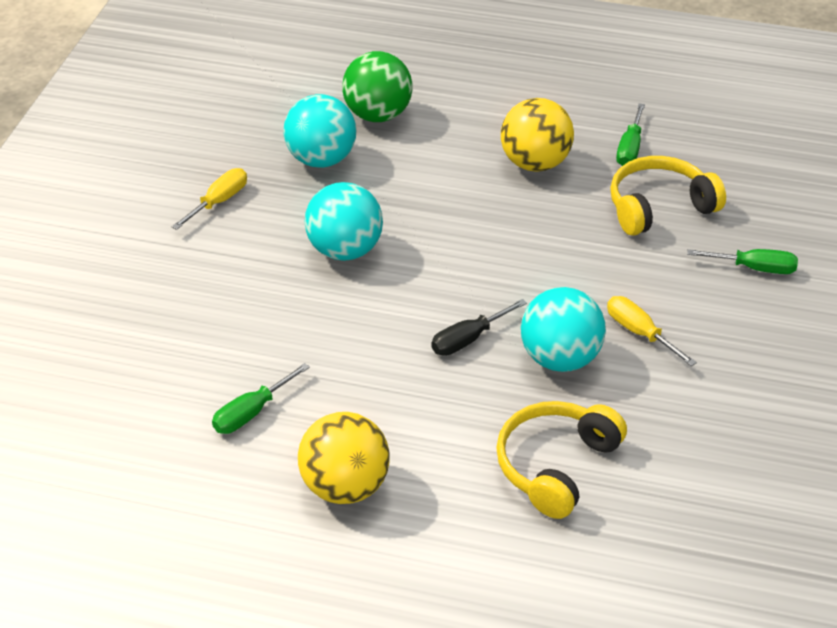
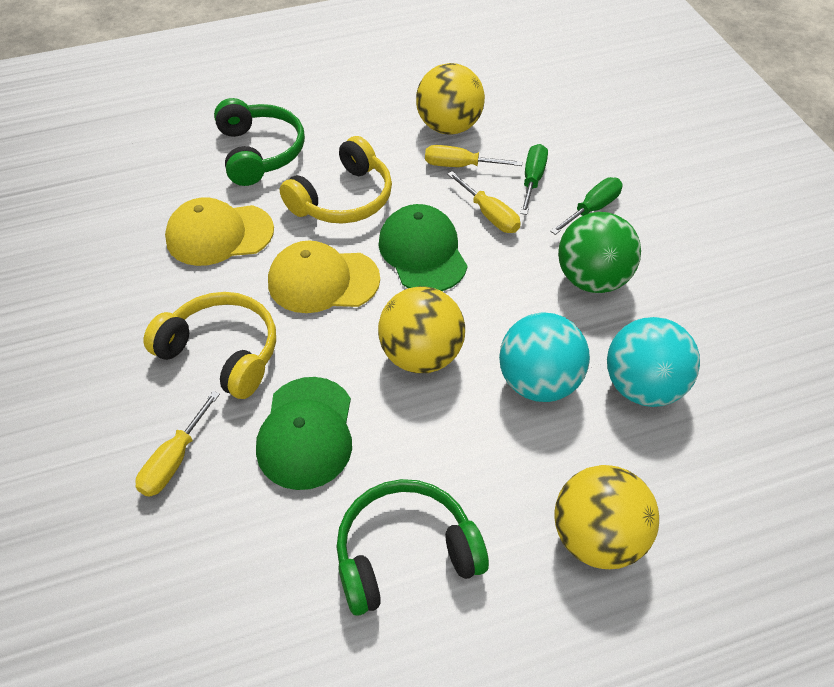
black screwdriver: [431,299,527,356] = 1 -> none = 0
green cap: none = 0 -> [256,377,352,490] [378,204,468,291] = 2
green headphones: none = 0 -> [214,98,305,186] [337,479,489,616] = 2
green screwdriver: [212,363,310,434] [616,103,645,166] [687,249,798,274] = 3 -> [520,144,548,215] [550,177,623,235] = 2
turquoise ball: [283,94,357,168] [305,182,383,261] [521,287,606,372] = 3 -> [499,312,590,402] [607,317,700,407] = 2
yellow ball: [298,412,390,504] [501,98,574,172] = 2 -> [378,286,465,373] [416,63,485,135] [554,465,659,569] = 3
yellow cap: none = 0 -> [165,197,274,266] [268,241,380,313] = 2
yellow screwdriver: [172,168,247,230] [607,296,697,366] = 2 -> [135,391,220,497] [425,145,522,167] [447,171,521,233] = 3

